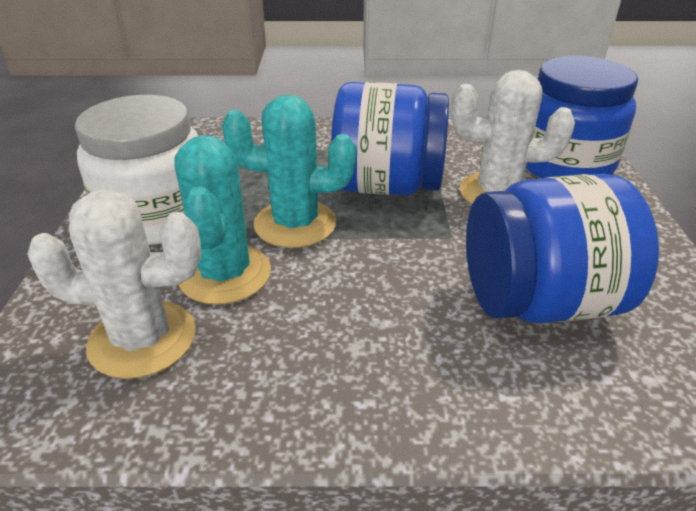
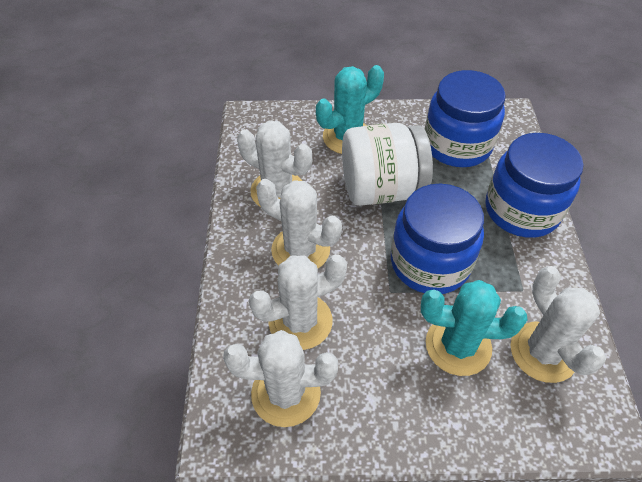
white cactus: [27,190,201,379] [452,70,575,204] = 2 -> [223,330,338,427] [237,120,312,207] [249,254,347,350] [256,179,342,268] [510,266,606,383] = 5

